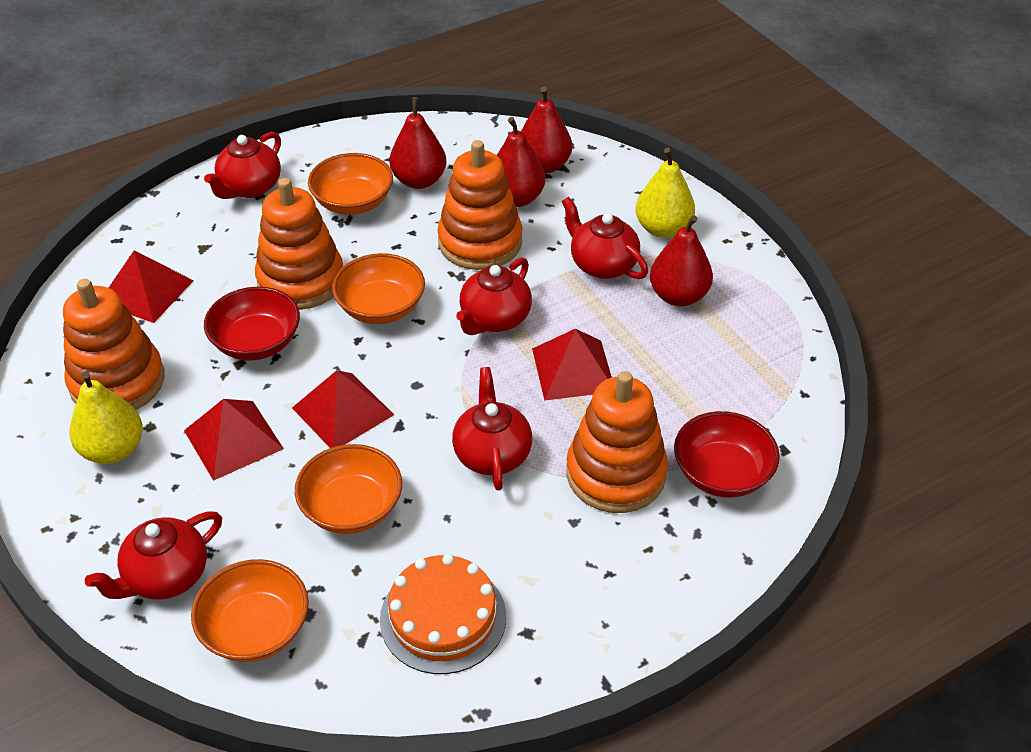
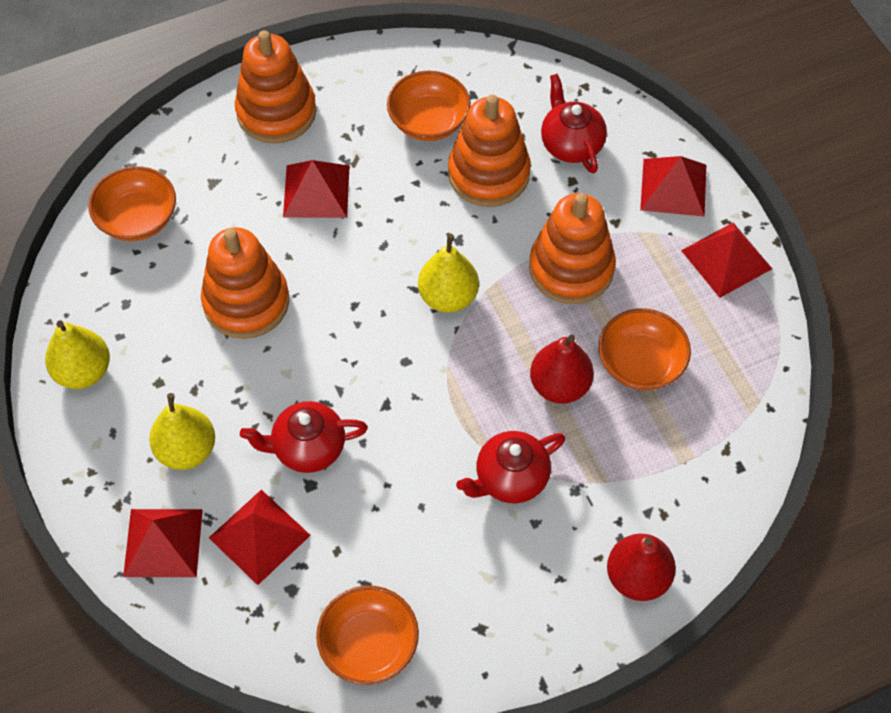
orange cake: [380,554,506,674] = 1 -> none = 0
red bowl: [204,287,300,361] [674,411,780,498] = 2 -> none = 0
red pear: [389,97,446,189] [497,117,545,207] [521,87,572,174] [650,215,713,306] = 4 -> [530,335,594,404] [607,534,676,601] = 2
red pyramid: [109,250,194,323] [184,399,284,481] [292,370,394,448] [532,329,612,401] = 4 -> [123,509,203,577] [209,490,311,585] [283,160,350,218] [640,156,706,217] [681,223,772,298] = 5
red teapot: [85,511,222,600] [204,132,281,199] [452,367,532,491] [456,257,532,335] [562,197,648,279] = 5 -> [240,401,368,473] [456,431,565,503] [541,74,607,173] = 3
yellow pear: [70,371,143,464] [636,148,695,238] = 2 -> [45,321,110,389] [149,393,215,470] [418,234,479,312] = 3

